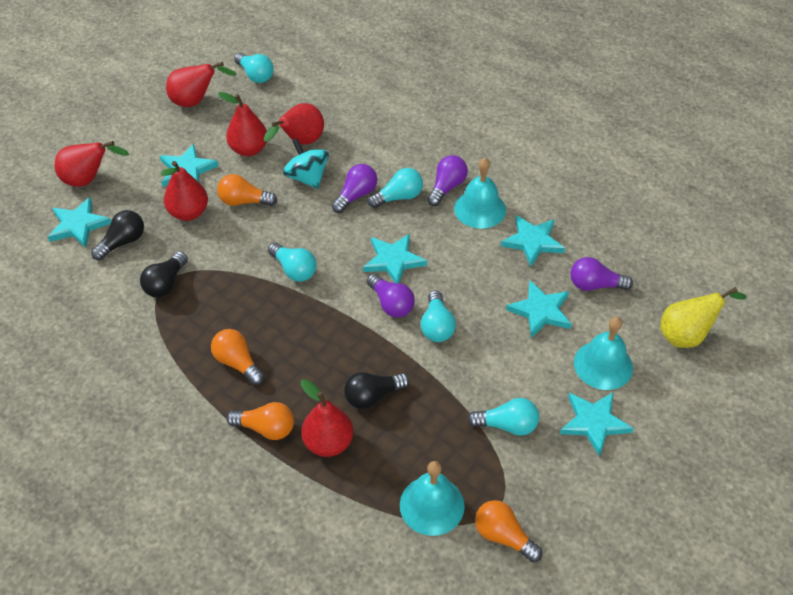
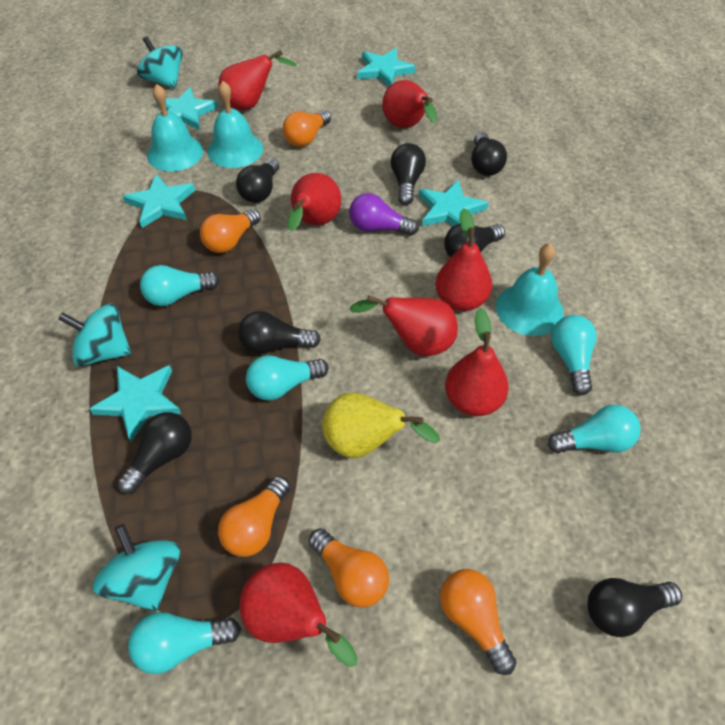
black light bulb: [91,210,144,260] [140,252,188,298] [344,372,409,409] = 3 -> [117,412,192,494] [236,158,279,203] [238,311,321,354] [391,143,426,205] [444,224,505,258] [471,132,507,176] [587,578,682,637] = 7
orange light bulb: [211,329,264,385] [217,174,277,206] [226,402,294,440] [475,500,542,562] = 4 -> [200,209,261,253] [218,476,290,557] [282,110,331,147] [309,528,389,607] [440,569,517,675] = 5
purple light bulb: [332,164,377,213] [367,273,415,318] [427,155,468,206] [570,257,633,291] = 4 -> [349,193,419,235] = 1
red pear: [55,141,129,187] [161,161,208,221] [166,62,237,107] [218,92,267,156] [264,103,324,145] [301,379,353,457] = 6 -> [218,50,297,110] [240,563,357,667] [288,173,341,231] [349,295,458,356] [382,80,437,128] [435,209,492,311] [445,308,509,416] = 7
turquoise spinning top: [283,138,329,189] = 1 -> [58,304,131,367] [92,524,181,611] [137,36,183,89] = 3
turquoise star: [48,197,111,248] [160,144,219,187] [363,234,427,283] [501,215,565,267] [506,281,572,338] [560,392,634,457] = 6 -> [90,365,181,442] [123,174,195,228] [156,87,218,130] [357,48,416,86] [418,180,488,226] = 5

